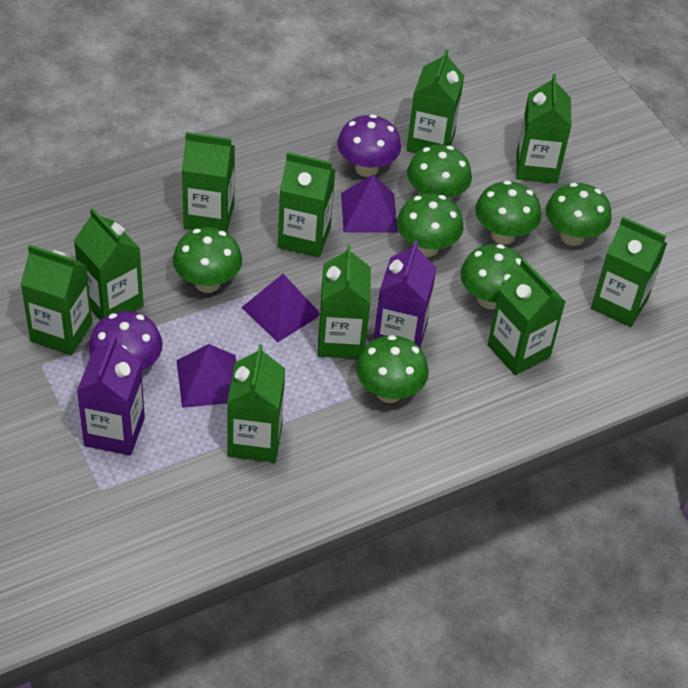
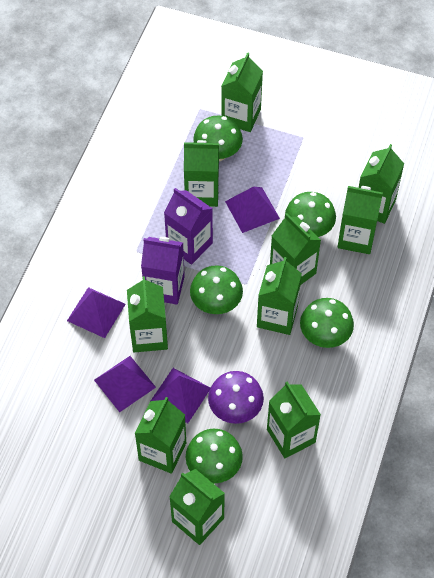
green mushroom: [173,227,242,293] [356,335,429,403] [397,193,464,257] [407,145,472,198] [460,244,523,309] [475,181,541,245] [546,183,612,246] = 7 -> [186,429,243,483] [190,265,243,314] [193,115,243,161] [285,192,336,237] [300,298,354,348] = 5
purple mushroom: [89,311,163,371] [337,114,401,177] = 2 -> [208,371,264,424] = 1
purple pyramid: [176,344,236,408] [241,274,319,342] [341,175,398,233] = 3 -> [67,287,126,338] [94,356,156,412] [149,368,210,423] [225,187,280,233] = 4

